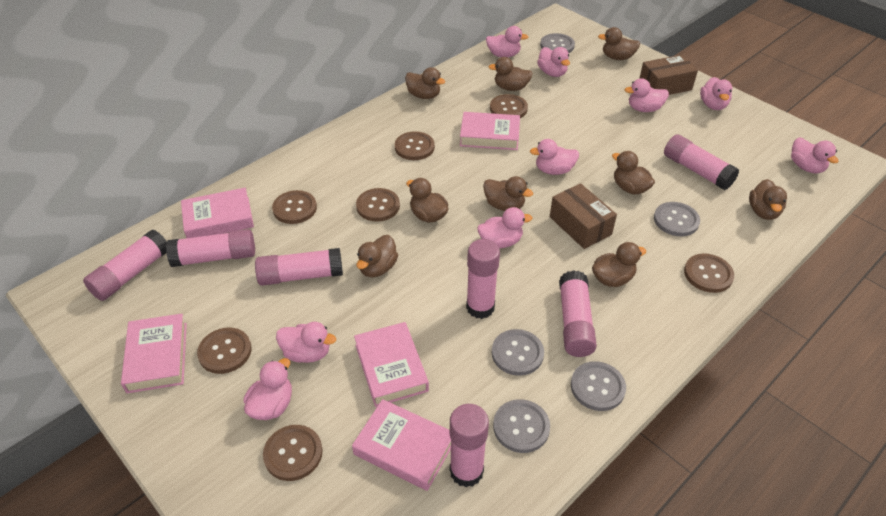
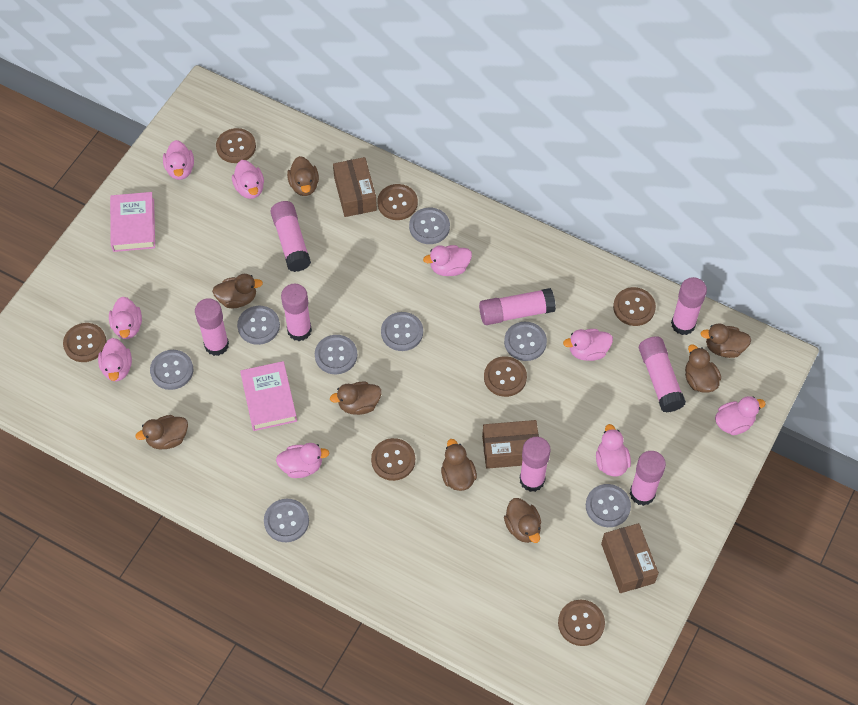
brown box: [550,183,617,249] [639,55,698,95] = 2 -> [333,157,377,217] [482,420,539,469] [601,523,659,593] = 3
brown duck: [356,235,398,277] [405,67,446,99] [406,178,449,223] [483,176,533,211] [488,57,533,91] [592,242,646,287] [598,27,640,60] [612,151,655,194] [749,179,787,220] = 9 -> [136,415,188,449] [212,274,263,308] [287,156,319,196] [330,382,381,415] [441,439,477,491] [504,498,541,543] [685,344,721,393] [700,323,752,358] = 8
grey button: [492,329,544,376] [493,399,550,453] [540,33,575,53] [571,361,626,411] [654,202,700,236] = 5 -> [150,350,193,390] [237,306,280,345] [264,499,309,542] [315,335,357,374] [381,312,423,351] [409,208,450,244] [504,322,547,361] [586,484,631,527] = 8
pink book: [121,314,187,393] [181,188,254,238] [352,399,451,491] [354,322,429,407] [460,112,520,150] = 5 -> [110,192,155,252] [240,361,297,431] = 2
pink glue stick: [83,229,167,301] [166,229,255,267] [255,248,343,286] [450,404,489,487] [466,239,500,319] [559,270,597,357] [664,134,739,190] = 7 -> [195,298,229,356] [270,201,311,272] [281,284,312,341] [479,288,556,325] [520,437,551,492] [630,451,666,506] [639,336,686,413] [671,277,707,335] = 8

